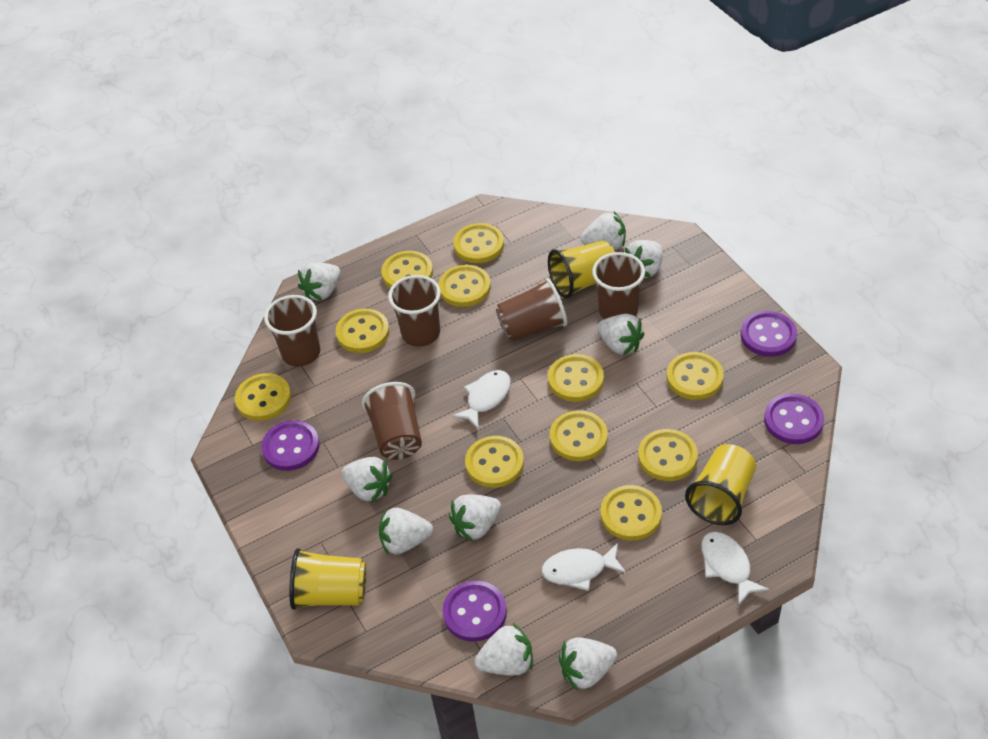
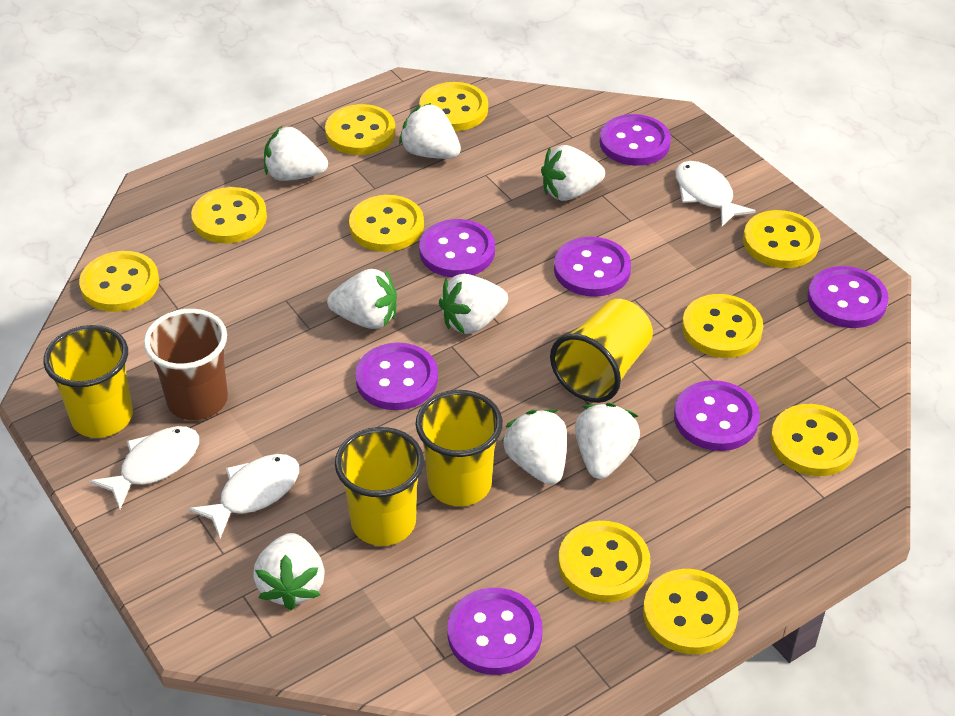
brown cup: [264,295,320,366] [362,382,422,460] [388,275,441,346] [496,278,567,341] [592,252,645,319] = 5 -> [144,309,228,420] = 1
purple button: [261,420,319,471] [442,581,507,642] [741,311,797,357] [764,394,824,444] = 4 -> [355,343,438,410] [419,219,495,277] [447,588,542,675] [554,237,631,297] [600,114,671,166] [674,380,760,451] [807,266,889,328] = 7
white strawberry: [298,263,340,301] [342,457,393,503] [378,508,433,555] [449,495,501,542] [475,623,533,676] [559,637,617,691] [581,212,626,250] [597,314,644,355] [624,240,663,278] = 9 -> [253,533,325,610] [264,126,328,181] [327,269,397,329] [399,103,461,159] [439,274,508,334] [502,409,567,485] [541,145,605,201] [575,403,640,479] = 8
yellow button: [235,373,291,421] [336,309,389,353] [381,251,433,288] [439,265,491,307] [453,223,504,263] [465,436,524,488] [548,354,604,402] [550,410,608,461] [601,485,662,541] [638,429,698,481] [667,352,724,400] = 11 -> [79,251,159,312] [191,187,267,243] [325,104,395,155] [349,195,424,252] [419,82,488,131] [558,521,650,602] [643,569,739,654] [682,294,763,358] [743,210,821,268] [770,404,858,476] = 10
yellow cup: [289,548,366,610] [548,241,615,298] [685,444,756,525] = 3 -> [43,325,133,438] [335,427,424,546] [416,390,503,506] [550,299,653,403] = 4

